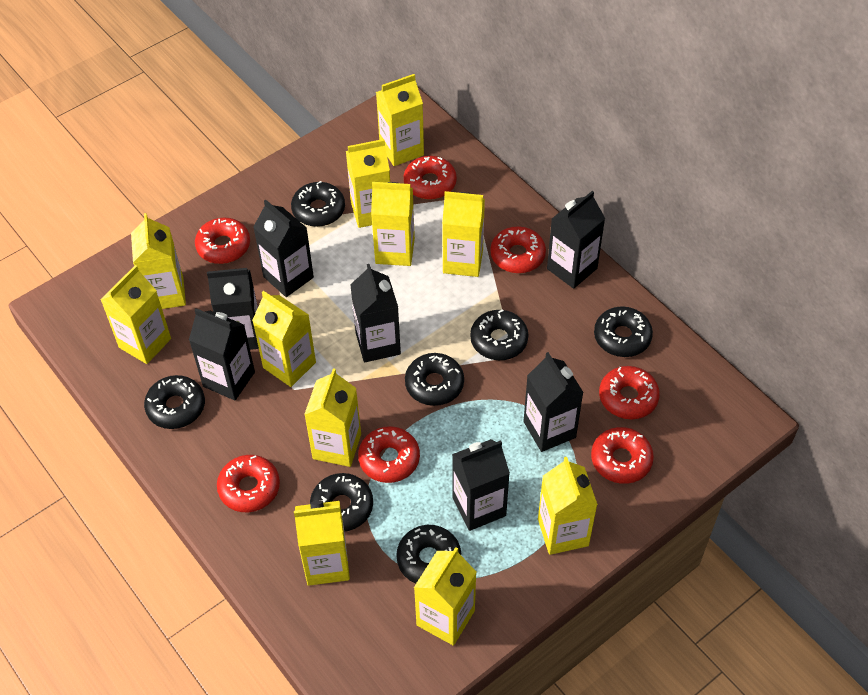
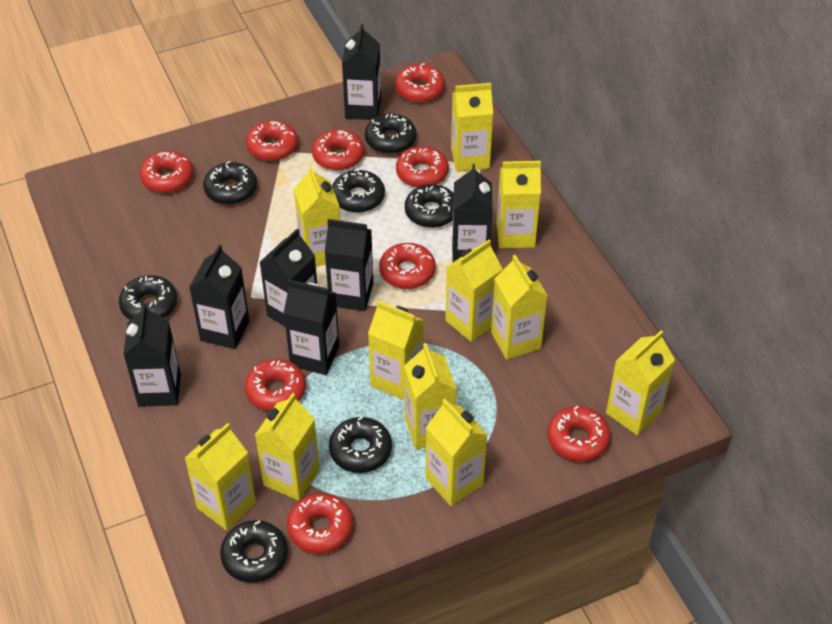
red donut: [195,217,250,264] [217,455,280,512] [358,426,420,483] [404,156,457,199] [490,226,546,273] [591,427,654,484] [599,366,660,419] = 7 -> [140,151,194,193] [245,359,306,411] [246,120,298,161] [287,493,353,554] [312,129,364,171] [379,243,436,289] [395,63,445,103] [396,146,449,187] [547,405,611,461] = 9

